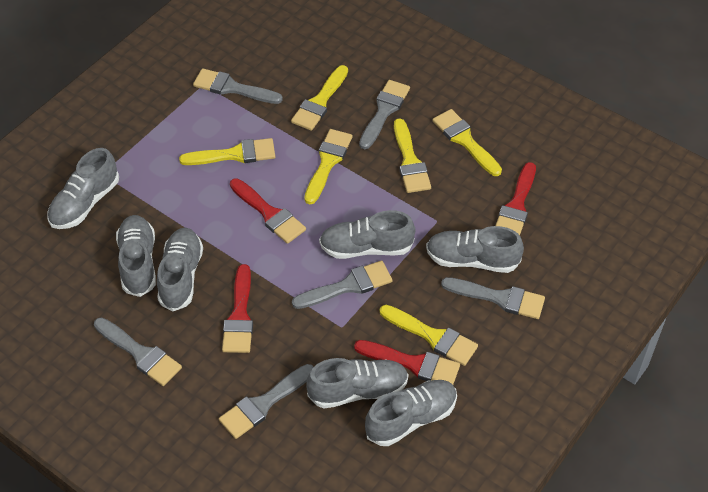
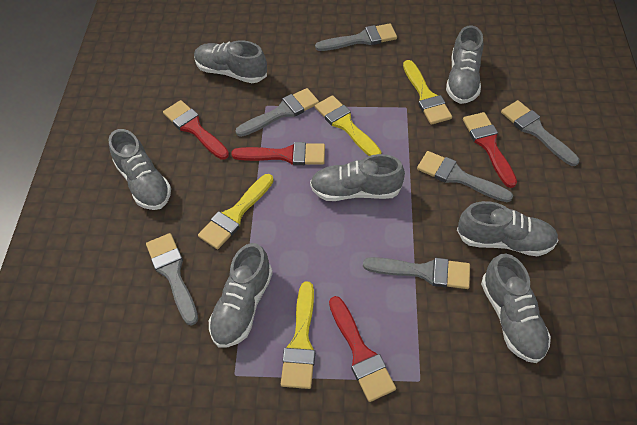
yellow brush: [179,138,275,165] [291,65,348,131] [304,129,353,204] [380,305,478,366] [394,119,431,193] [432,109,502,176] = 6 -> [198,174,274,249] [281,281,315,389] [315,95,381,156] [403,60,452,125] = 4

